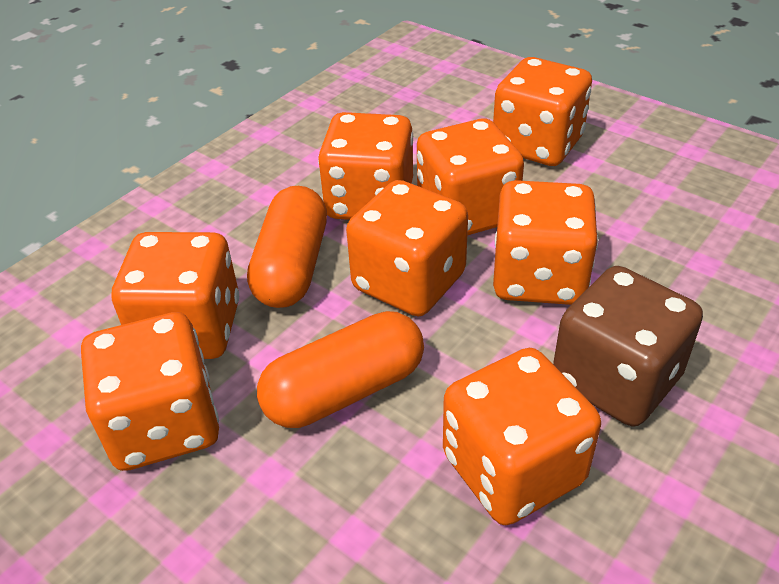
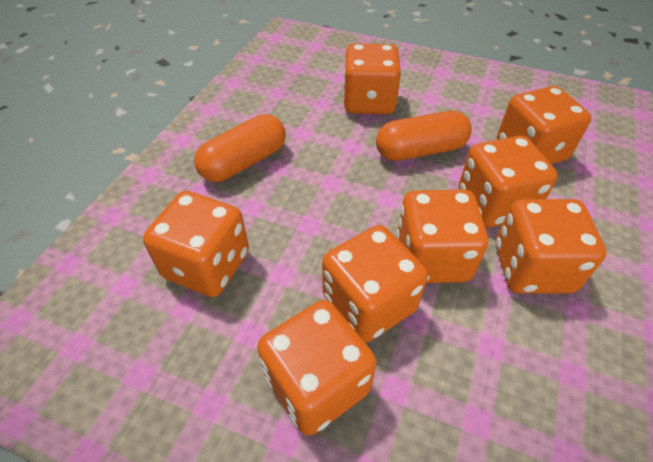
brown dice: [553,266,703,426] = 1 -> none = 0

